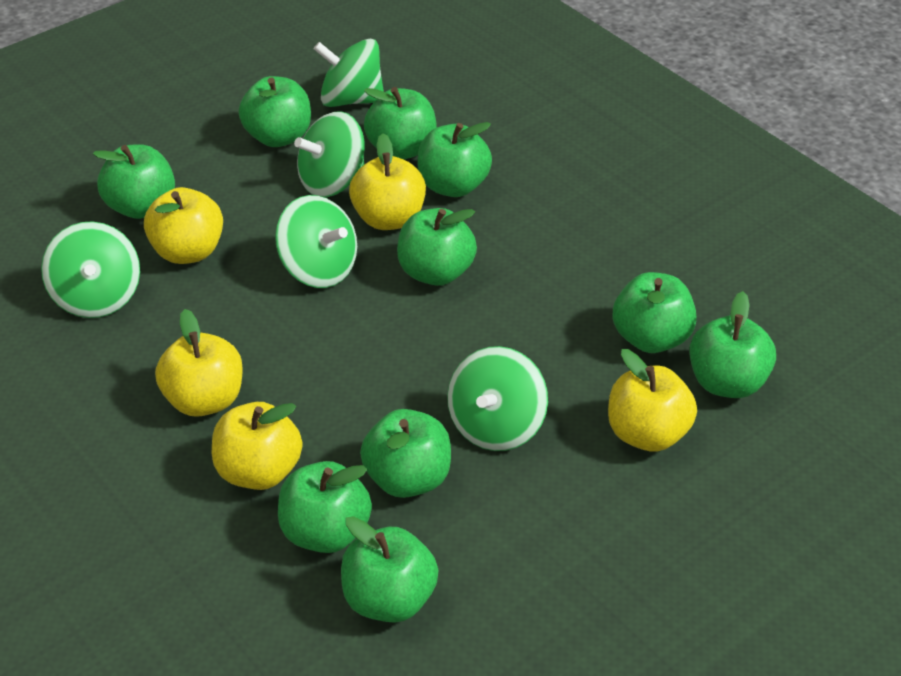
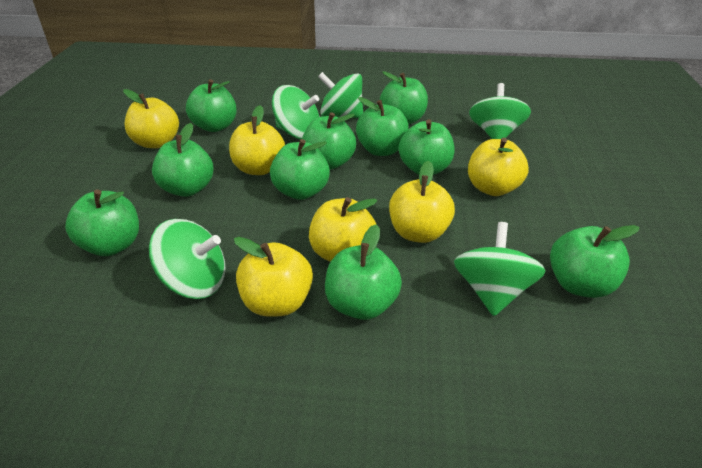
yellow apple: [144,187,223,264] [155,309,243,417] [212,402,302,490] [349,133,426,230] [608,349,697,452] = 5 -> [123,89,179,148] [229,105,285,175] [234,237,313,317] [309,197,377,262] [389,161,455,243] [468,138,529,196] = 6

